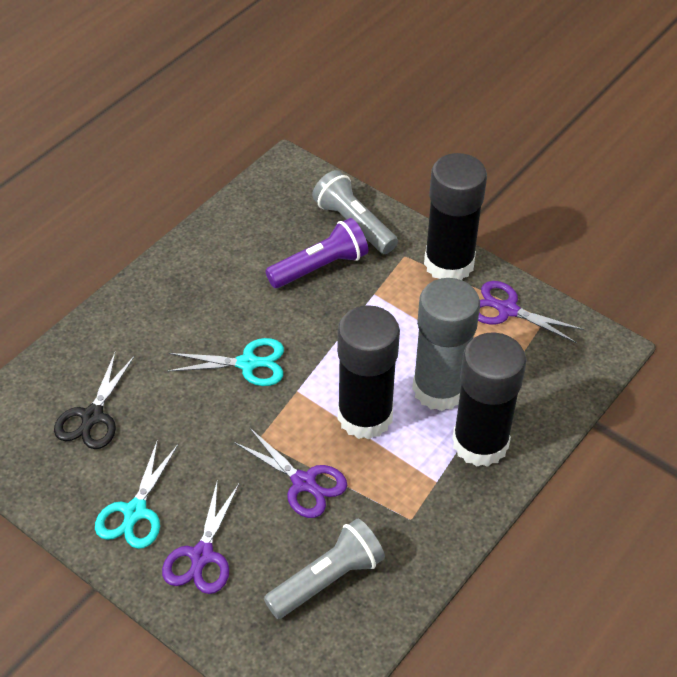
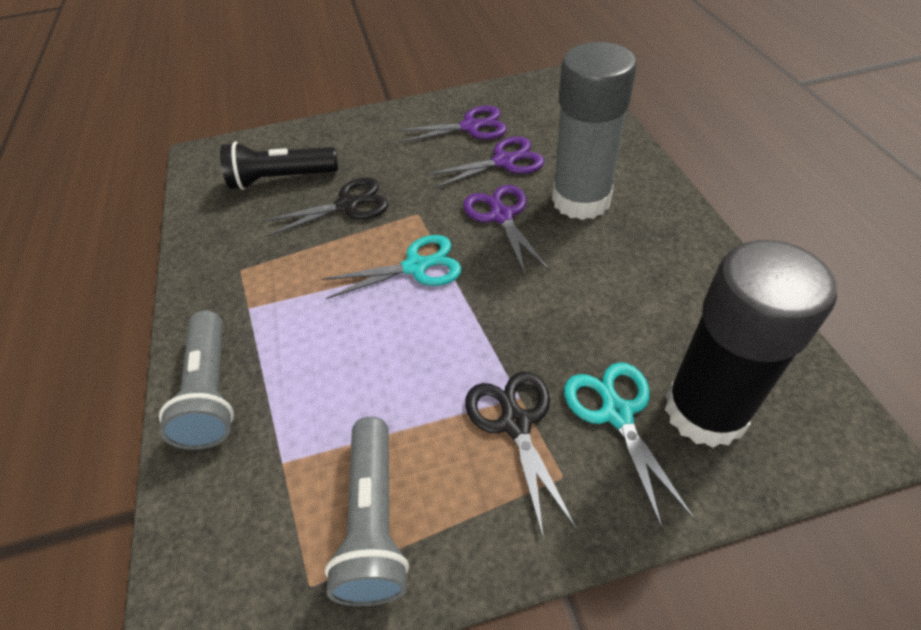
black flashlight: none = 0 -> [220,142,338,190] = 1
black glue stick: [337,305,400,439] [424,153,487,280] [452,332,526,467] = 3 -> [665,240,837,448] = 1
black scissors: [54,353,135,449] = 1 -> [263,178,388,237] [465,372,577,540] = 2
purple flashlight: [265,218,368,288] = 1 -> none = 0

